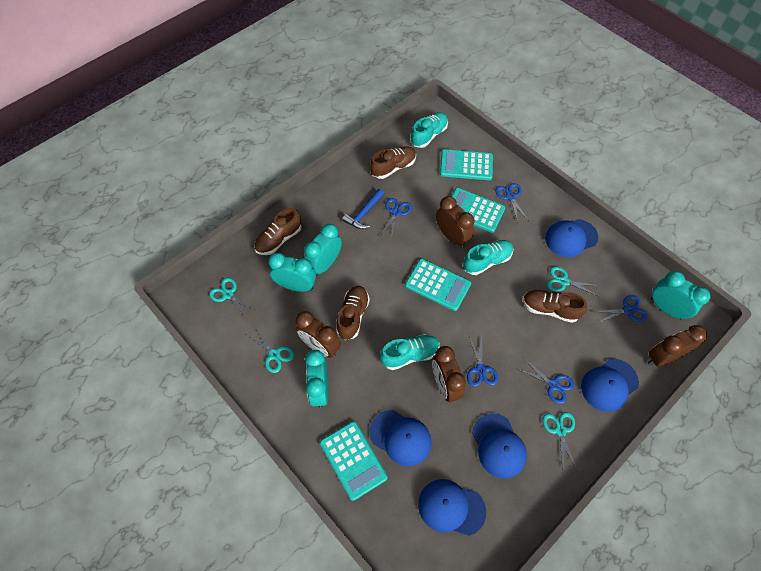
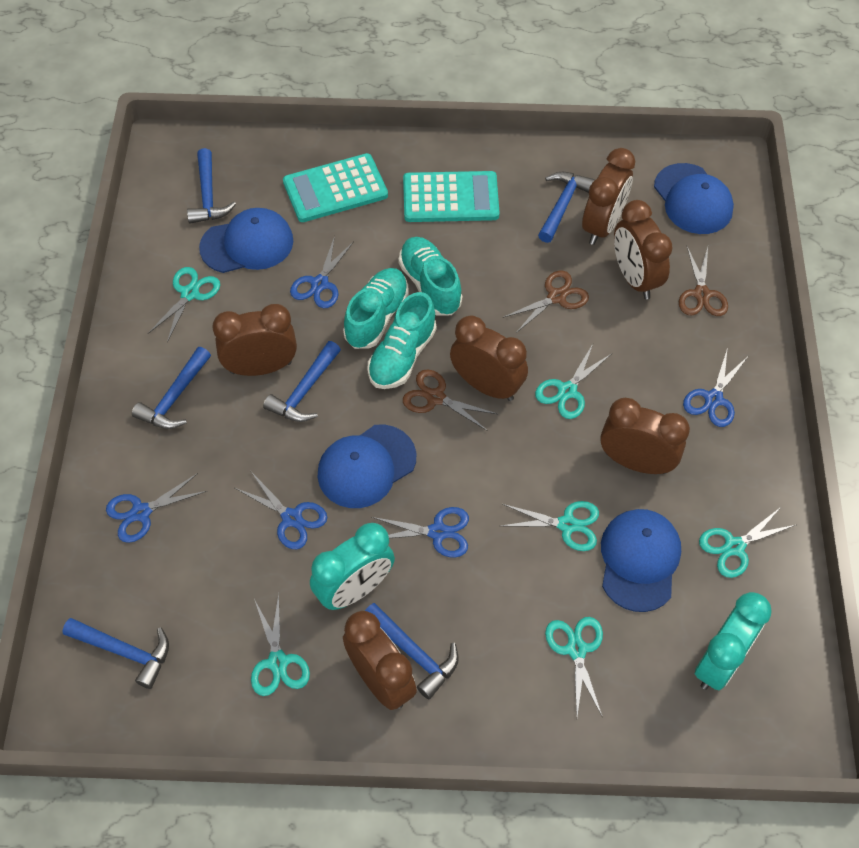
blue cap: [370,410,432,466] [418,479,486,536] [472,414,527,479] [545,219,598,257] [581,359,639,412] = 5 -> [199,208,294,273] [318,425,416,508] [601,509,681,612] [654,163,734,234] = 4
blue hammer: [342,189,384,229] = 1 -> [62,618,169,689] [132,347,211,429] [187,148,236,224] [263,341,341,422] [365,603,459,699] [538,172,595,243] = 6
brown clock: [295,311,341,358] [432,346,466,402] [436,196,474,248] [648,325,707,367] = 4 -> [213,304,297,376] [343,611,417,710] [450,315,528,401] [582,148,635,245] [600,398,690,474] [614,200,673,299] = 6
brown scissors: none = 0 -> [403,369,497,431] [502,271,589,333] [679,247,728,316] = 3
brown shoe: [254,208,302,255] [336,286,370,340] [370,146,416,179] [523,290,587,323] = 4 -> none = 0
turquoise calculator: [320,421,388,501] [405,259,471,311] [440,149,493,180] [452,188,505,233] = 4 -> [283,153,388,222] [403,171,500,222] = 2
turquoise clock: [268,253,316,292] [304,224,342,276] [305,350,328,408] [651,271,710,320] = 4 -> [310,523,395,610] [695,592,772,691] = 2
turquoise scissors: [209,278,257,318] [246,326,294,373] [542,412,577,470] [547,267,600,296] = 4 -> [148,267,220,342] [251,594,310,696] [501,501,599,551] [535,344,611,419] [545,617,603,718] [699,506,796,578] = 6

